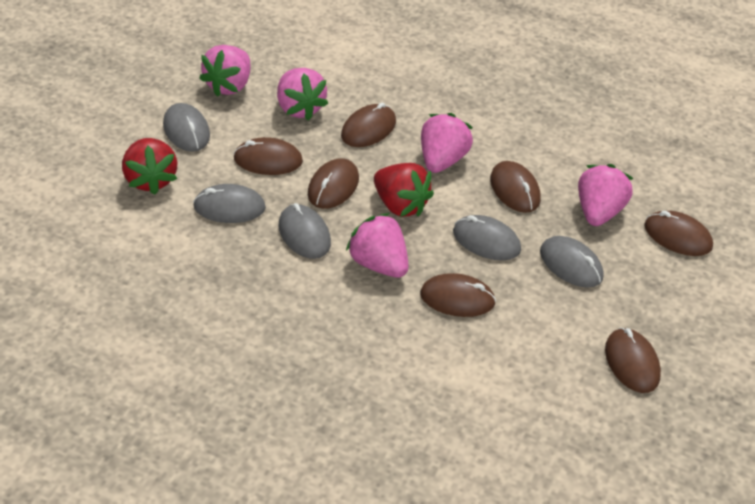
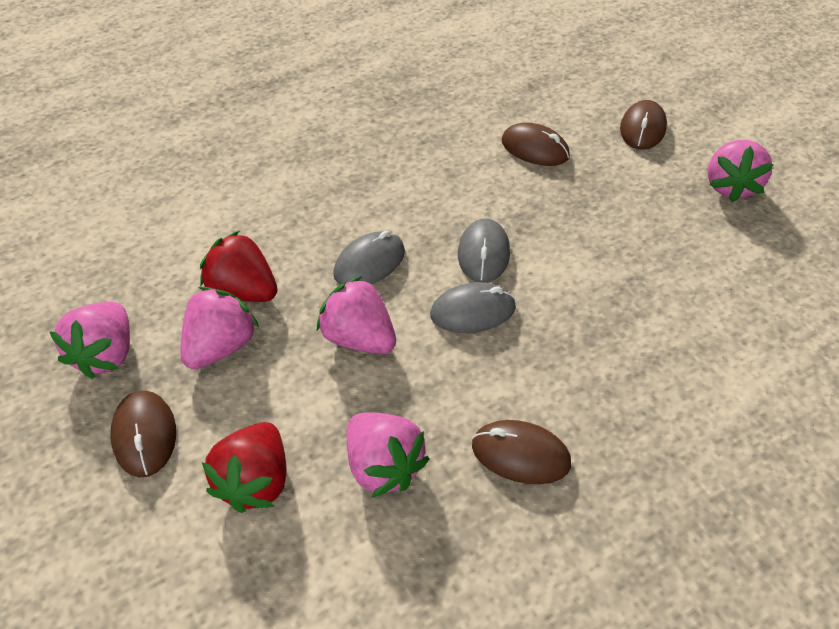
brown mouse: [233,137,303,175] [308,158,359,209] [341,103,396,147] [420,273,496,317] [490,161,541,213] [605,328,661,393] [644,211,713,256] = 7 -> [110,391,176,477] [472,420,571,484] [501,123,570,166] [620,100,667,150] = 4
grey mouse: [163,103,210,152] [193,184,266,223] [279,203,331,259] [453,215,521,260] [540,236,604,288] = 5 -> [333,231,405,285] [430,282,516,333] [458,218,510,283] = 3

